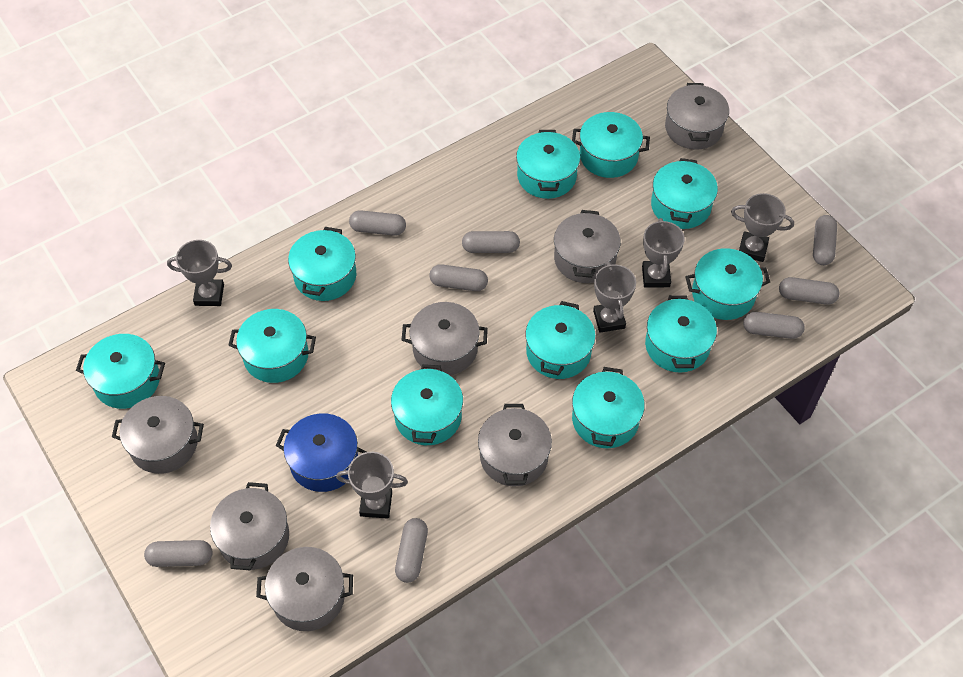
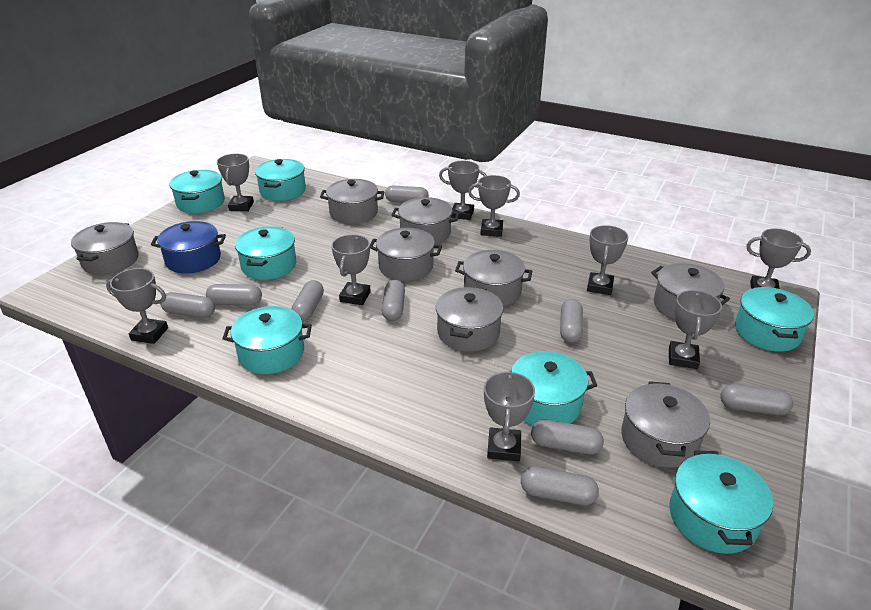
grey capsule: [144,540,212,567] [349,210,406,236] [395,518,428,583] [429,264,488,291] [462,231,520,253] [743,312,805,339] [779,277,840,305] [813,215,837,265] = 8 -> [160,292,215,318] [206,284,262,305] [291,280,324,321] [382,280,405,321] [385,185,429,203] [521,466,599,505] [531,420,604,455] [560,299,583,343] [720,384,793,415] = 9
grey pot: [112,396,204,474] [210,482,289,571] [256,547,353,631] [402,302,488,375] [478,404,552,487] [554,210,621,283] [665,83,729,150] = 7 -> [71,222,139,275] [320,179,384,224] [370,228,442,281] [392,197,459,245] [436,287,504,352] [455,250,532,306] [621,381,710,468] [651,263,730,320] = 8
grey trophy: [167,240,232,306] [336,452,408,519] [593,261,636,333] [642,218,685,287] [731,193,794,262] = 5 -> [106,268,168,344] [217,154,254,211] [331,234,371,305] [439,161,487,220] [468,175,520,237] [484,370,535,461] [587,225,628,295] [669,290,722,369] [746,229,811,289] = 9
turquoise pot: [76,334,165,409] [228,309,316,383] [288,227,356,301] [391,364,463,445] [516,130,580,199] [525,301,596,379] [572,112,650,178] [572,367,645,448] [645,295,717,373] [651,158,718,229] [685,248,770,320] = 11 -> [170,170,225,213] [222,306,312,374] [235,227,296,280] [255,159,306,201] [511,351,597,425] [669,450,773,554] [735,287,814,352] = 7

